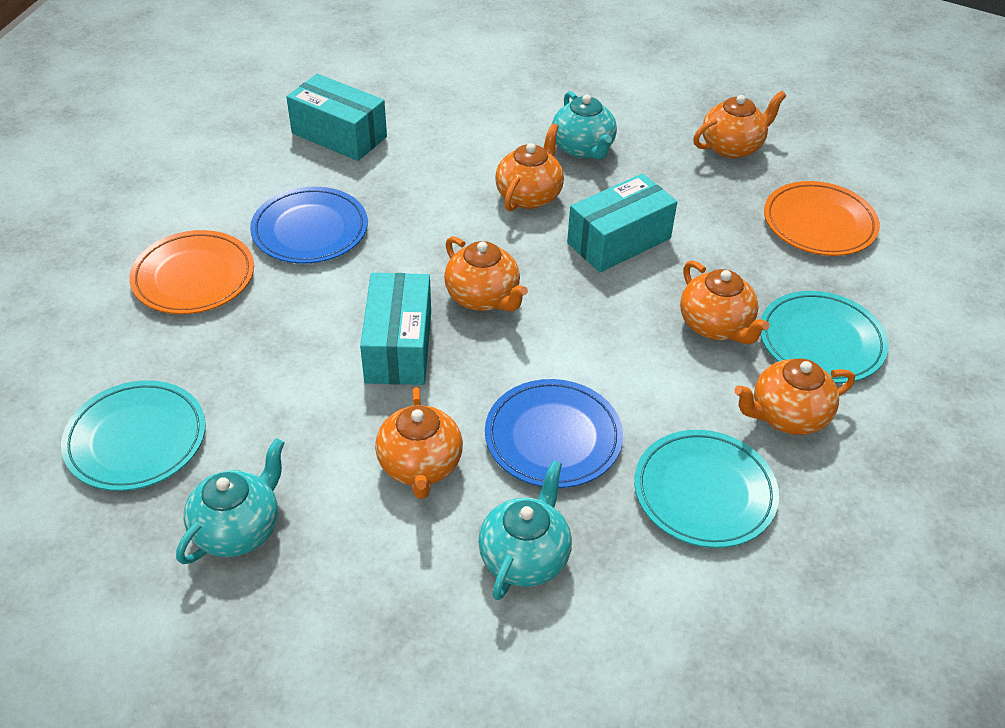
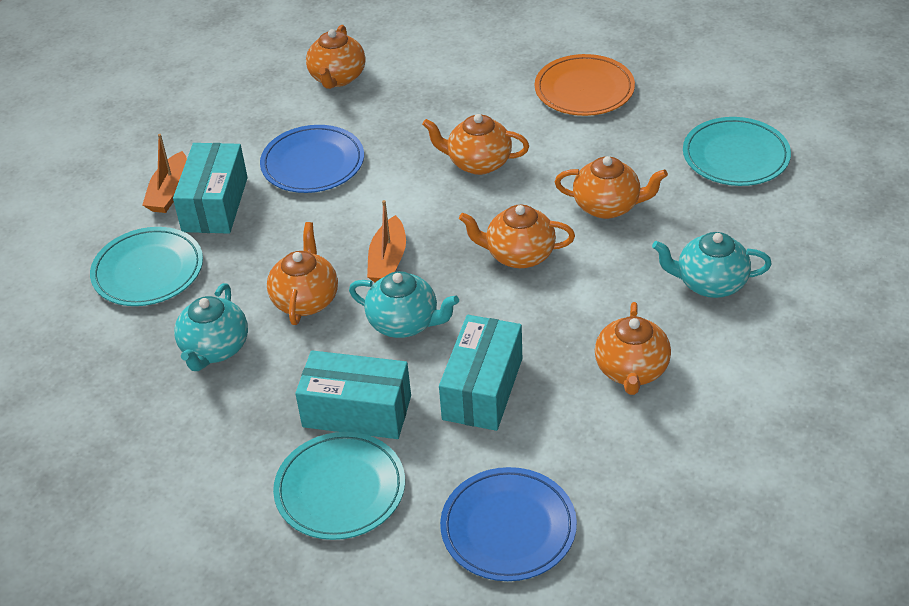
orange boat: none = 0 -> [142,134,187,213] [367,200,406,282] = 2
orange plate: [129,230,254,314] [764,181,880,256] = 2 -> [535,54,635,116] = 1

